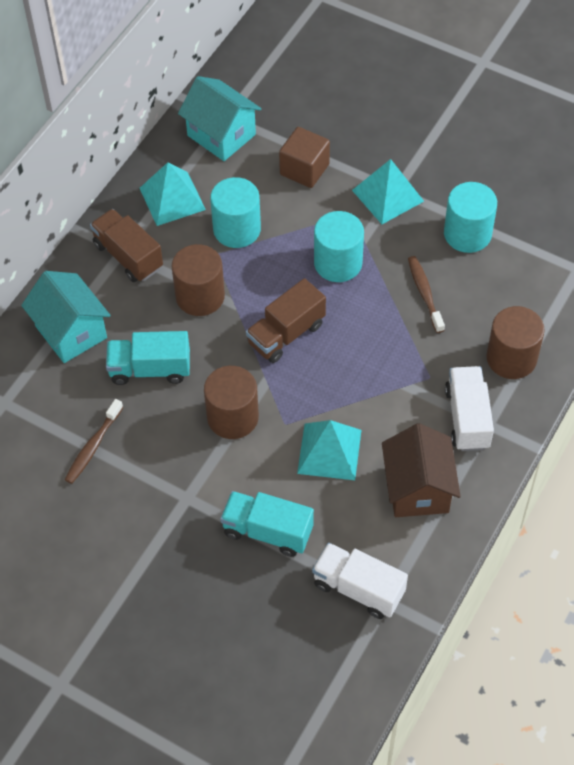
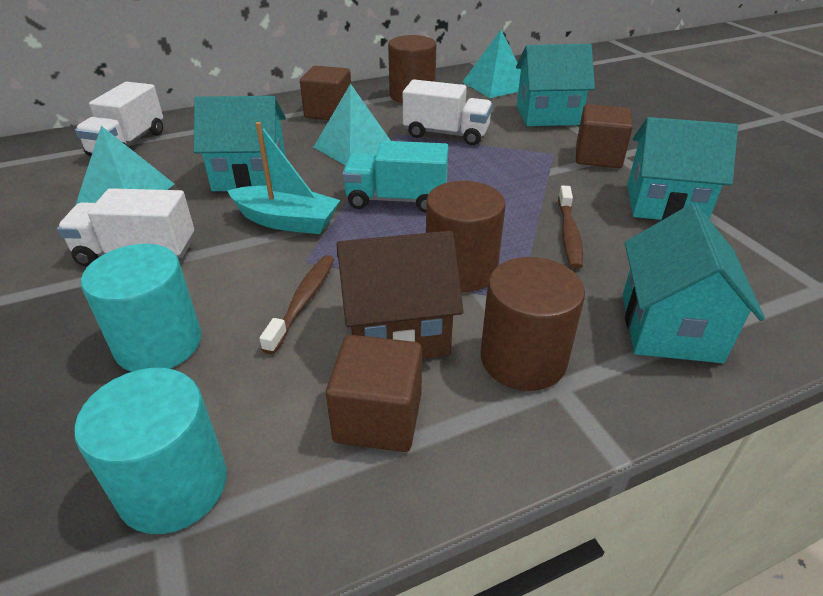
brown cube: [279,127,330,188] = 1 -> [300,66,351,120] [326,335,422,452] [576,104,633,168] = 3
brown truck: [90,209,163,282] [246,278,326,363] = 2 -> none = 0
turquoise boat: none = 0 -> [227,122,340,234] = 1
turquoise cylinder: [210,177,261,248] [314,211,364,282] [444,182,497,253] = 3 -> [74,368,227,534] [81,244,201,372] = 2
turquoise house: [21,271,111,363] [178,76,262,161] = 2 -> [194,96,286,191] [516,44,595,126] [622,203,765,363] [627,117,738,220] = 4
turquoise truck: [106,331,190,385] [220,491,314,557] = 2 -> [342,141,449,213] = 1
white truck: [312,543,408,619] [445,366,494,451] = 2 -> [57,188,194,266] [75,82,163,156] [403,79,493,145] = 3

